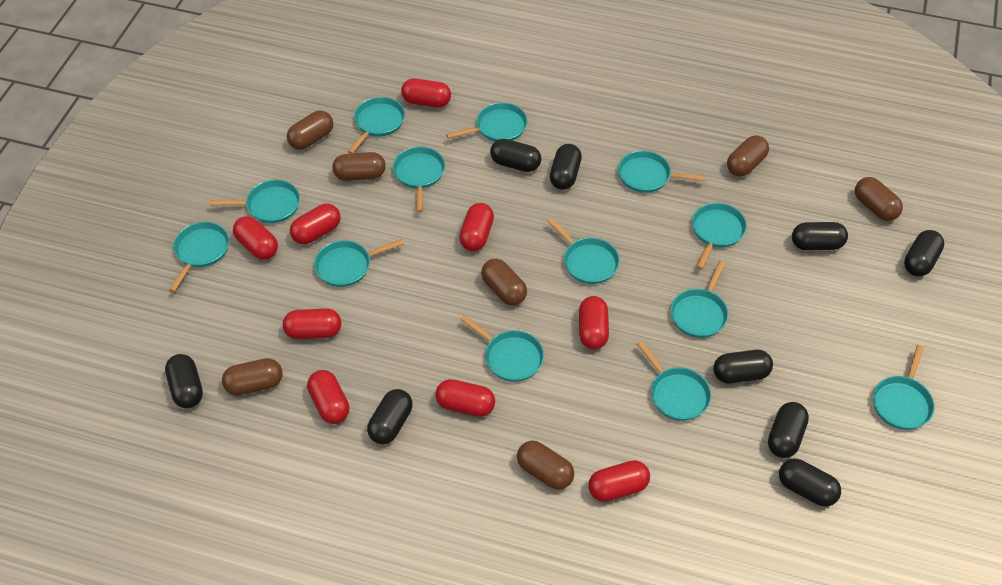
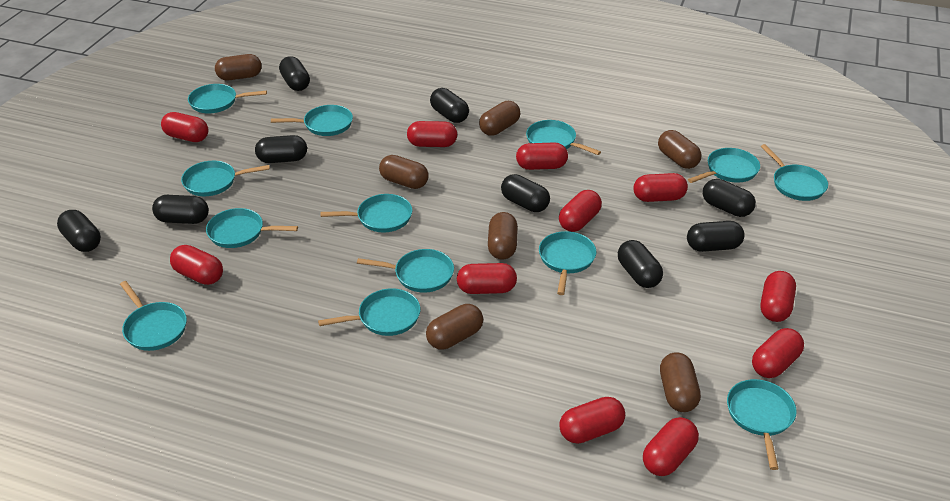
red capsule: [233,216,278,260] [283,308,341,339] [290,204,341,244] [307,370,350,424] [401,78,451,107] [435,379,495,417] [459,203,494,251] [579,296,609,349] [588,460,650,502] = 9 -> [161,112,208,142] [170,245,223,285] [407,121,457,147] [457,263,517,294] [516,142,568,170] [559,190,602,232] [560,397,625,444] [633,173,688,202] [643,417,699,476] [752,328,804,378] [761,271,796,322] = 11

